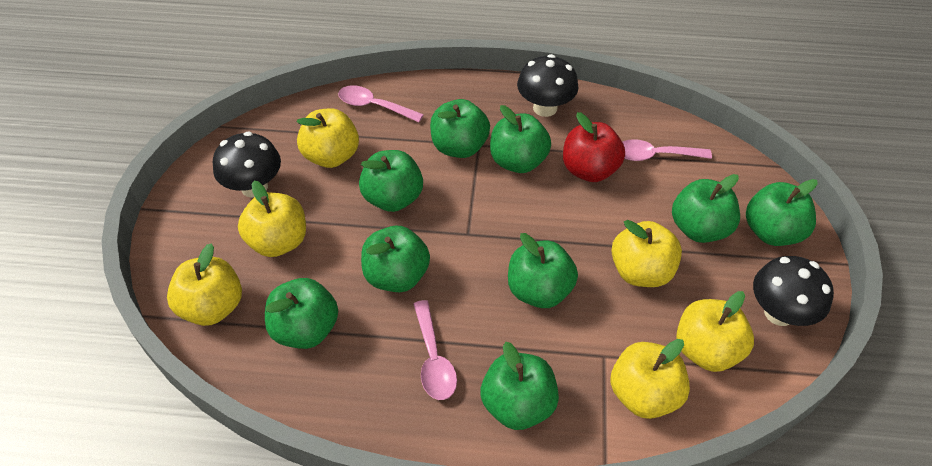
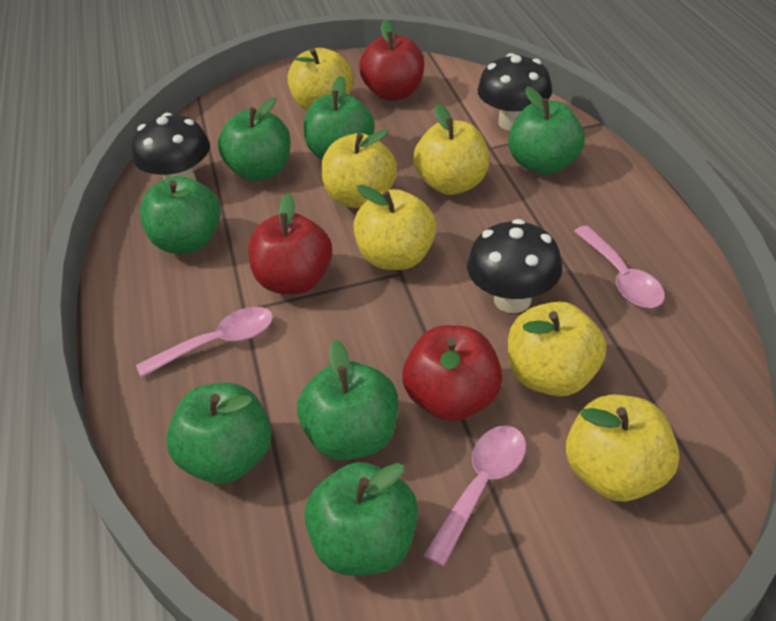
green apple: [265,278,338,349] [359,150,423,212] [361,226,430,292] [430,99,490,158] [480,342,559,430] [490,105,551,173] [508,233,578,308] [672,174,740,243] [746,179,818,246] = 9 -> [140,176,221,254] [166,383,272,484] [218,97,291,181] [297,340,398,460] [304,76,375,160] [304,462,418,576] [508,87,585,175] = 7
red apple: [563,112,625,182] = 1 -> [248,193,332,294] [359,20,424,101] [402,325,503,422] = 3

